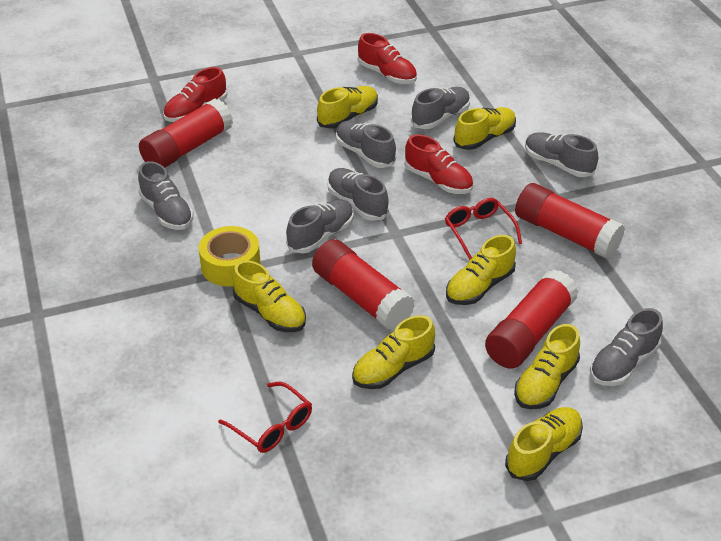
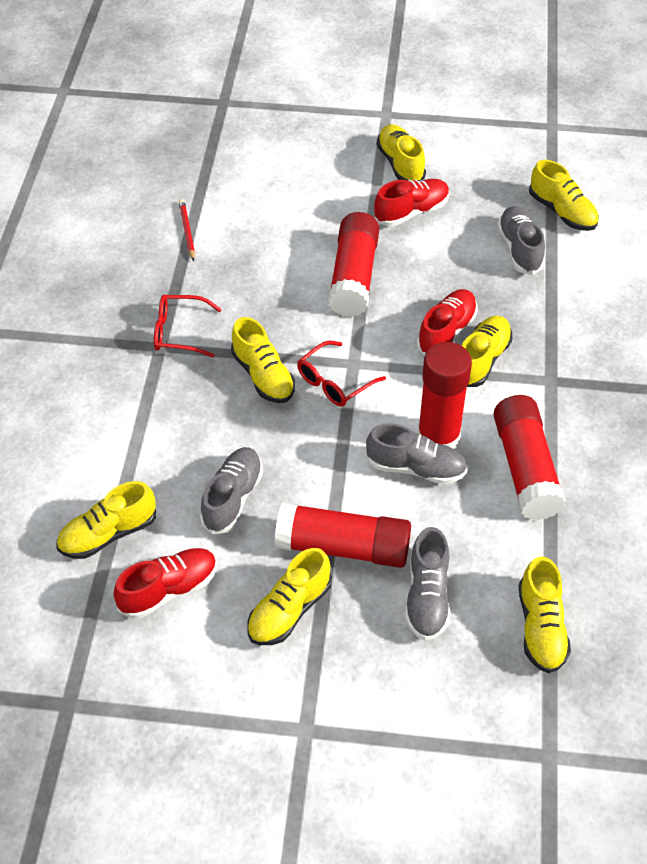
grey shoe: [138,161,194,230] [286,199,353,254] [327,168,389,221] [336,121,396,168] [411,87,470,129] [525,132,598,177] [590,308,663,386] = 7 -> [200,447,263,535] [366,423,468,484] [405,527,450,641] [497,206,545,275] = 4
red pencil: none = 0 -> [179,199,195,261] = 1
yellow tape: [199,226,261,287] = 1 -> none = 0

